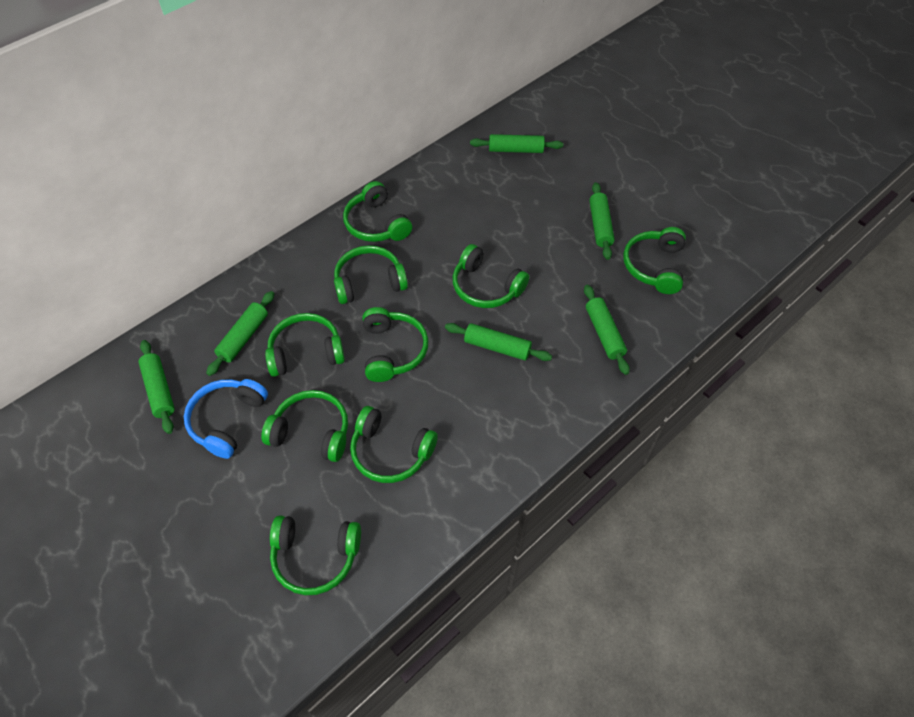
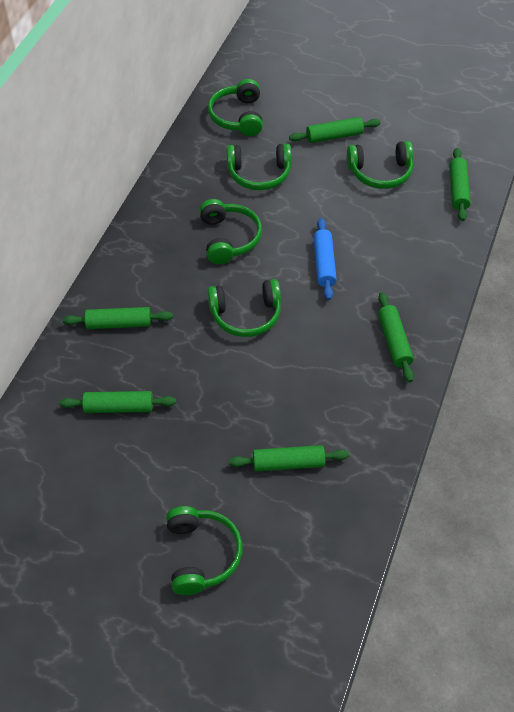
blue headphones: [184,379,268,459] = 1 -> none = 0
blue rolling pin: none = 0 -> [313,218,337,300] = 1
green headphones: [261,390,348,462] [265,313,345,377] [270,516,361,595] [334,245,408,304] [343,181,412,242] [350,406,438,483] [362,307,429,382] [453,244,529,308] [623,227,686,294] = 9 -> [166,506,243,595] [199,199,262,264] [207,279,281,337] [208,79,263,136] [227,143,292,190] [347,141,413,189] = 6

